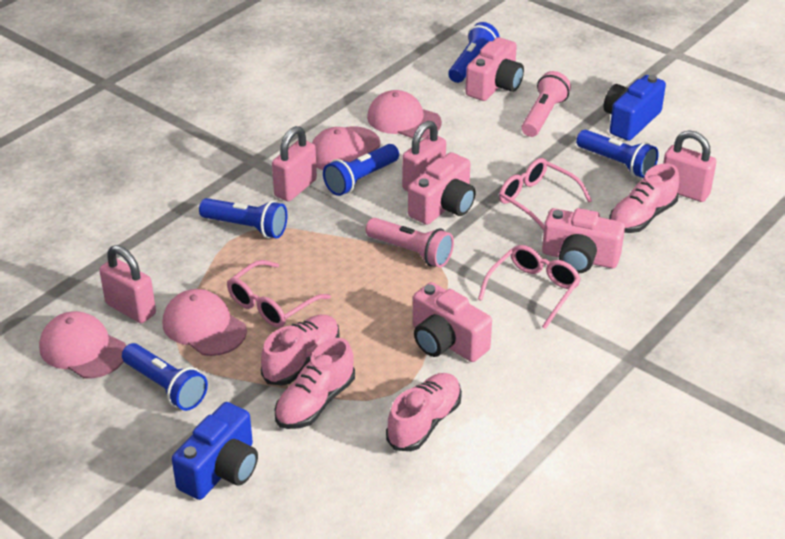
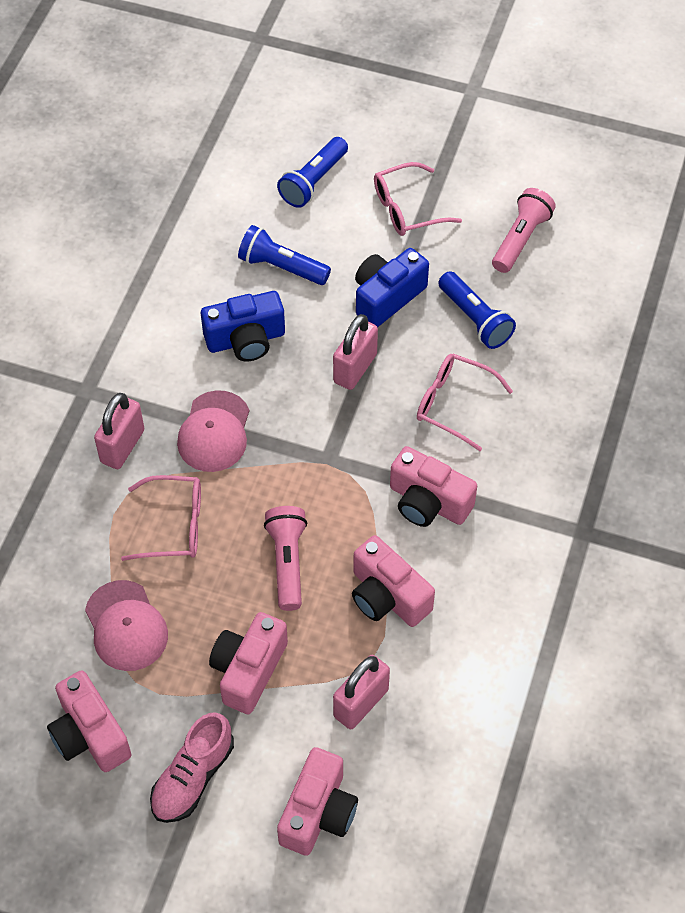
blue flashlight: [122,343,208,411] [199,198,287,239] [323,144,399,196] [448,22,499,83] [576,130,659,178] = 5 -> [238,225,331,285] [277,137,348,208] [438,271,516,349] = 3
pink camera: [408,152,476,225] [413,282,492,362] [465,37,524,101] [542,208,625,273] = 4 -> [47,670,132,772] [209,612,288,714] [277,747,358,856] [352,535,435,627] [390,446,477,527] = 5
pink cap: [39,311,126,378] [163,289,247,356] [312,127,380,170] [367,90,442,139] = 4 -> [85,580,168,671] [177,390,249,472] = 2
pink padlock: [99,245,156,323] [272,126,317,202] [402,121,446,191] [663,130,717,202] = 4 -> [94,393,144,469] [333,314,378,390] [333,655,390,729] = 3
pink shoe: [261,314,340,386] [275,338,355,429] [386,373,462,451] [609,163,679,233] = 4 -> [150,712,234,823] = 1

